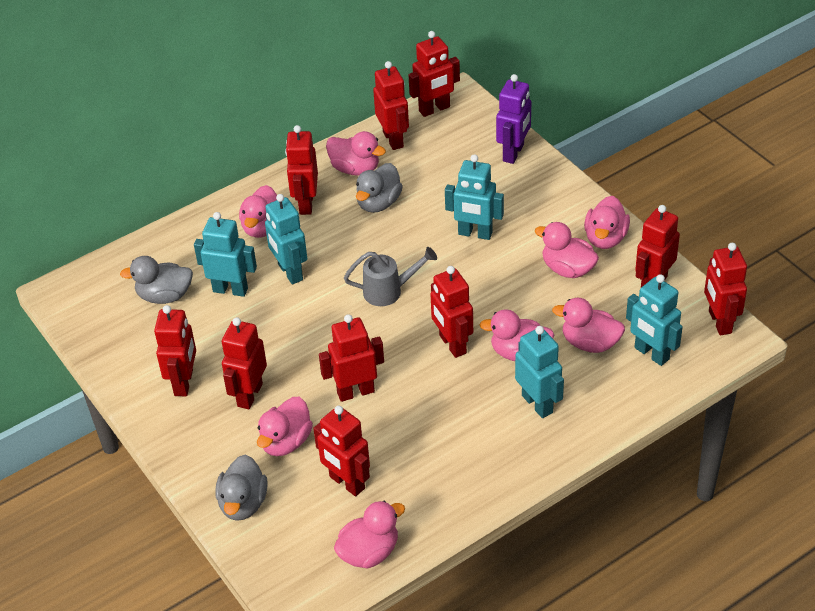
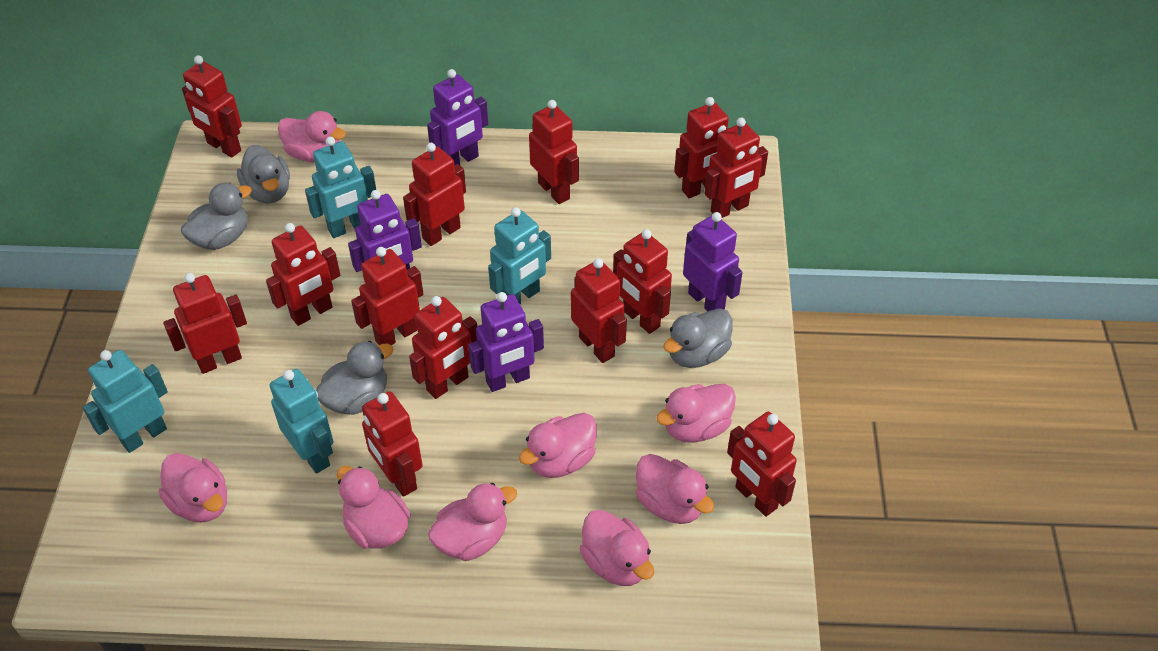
grey duck: [120,256,193,304] [215,455,268,521] [356,163,403,213] = 3 -> [181,182,252,250] [237,145,290,204] [316,341,394,415] [663,308,733,368] = 4
grey watering can: [344,247,437,306] = 1 -> none = 0
purple robot: [496,74,531,164] = 1 -> [348,190,422,272] [427,69,488,165] [468,292,544,392] [683,212,743,311] = 4
red robot: [154,305,196,396] [222,317,267,409] [285,125,318,215] [313,406,370,496] [319,314,384,402] [373,61,409,150] [409,31,460,117] [430,266,473,358] [635,205,680,287] [704,243,747,335] = 10 -> [163,273,247,374] [182,55,242,158] [266,223,340,326] [351,247,423,345] [362,391,423,497] [403,143,466,246] [409,296,477,399] [529,100,579,204] [571,258,627,363] [613,229,672,334] [674,97,729,198] [704,118,768,218] [727,412,797,517] = 13
turquoise robot: [194,212,257,297] [265,194,307,284] [445,154,504,240] [515,326,564,418] [626,274,683,366] = 5 -> [83,350,168,453] [270,369,333,474] [305,137,376,238] [488,207,551,304] = 4

